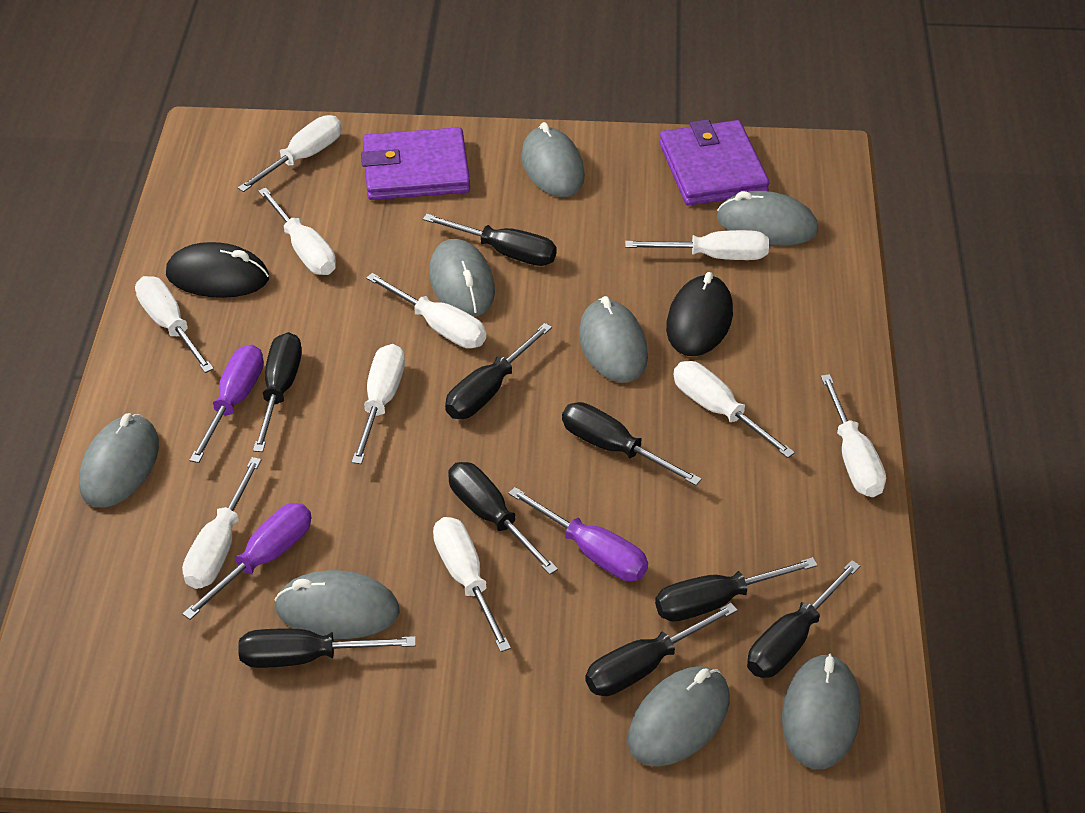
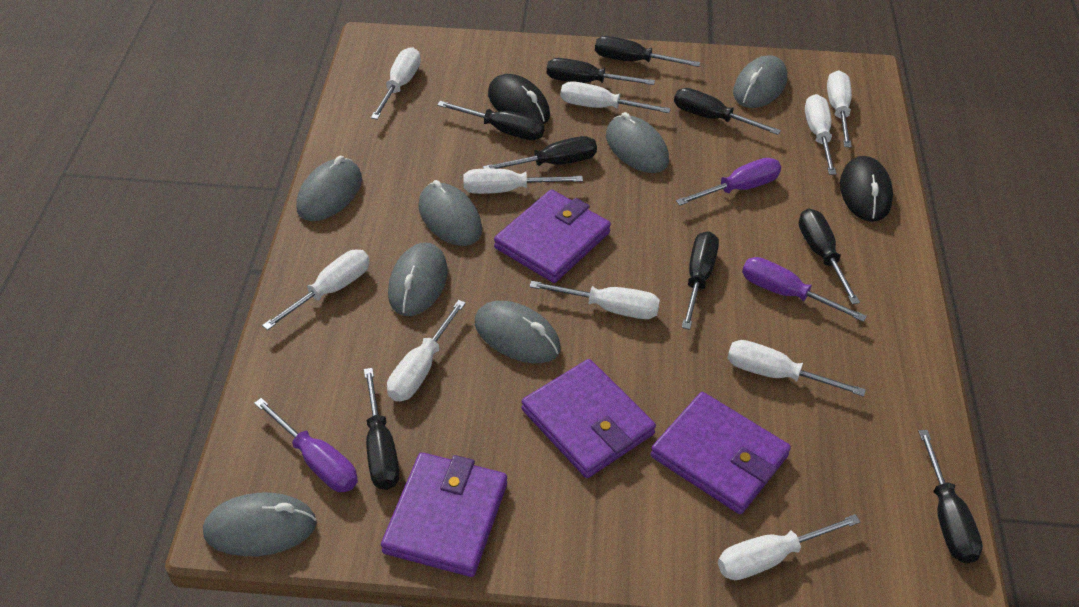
grey mouse: [79,413,159,508] [274,570,400,639] [429,239,495,317] [521,122,585,197] [579,296,648,383] [628,666,729,767] [717,191,818,246] [782,653,861,769] = 8 -> [203,493,316,556] [296,156,362,221] [388,243,448,316] [418,180,482,246] [475,301,561,363] [606,112,669,173] [733,55,787,108] = 7
purple wallet: [361,127,470,200] [659,119,769,206] = 2 -> [381,452,507,577] [494,189,611,283] [522,359,656,478] [651,392,791,514] = 4

